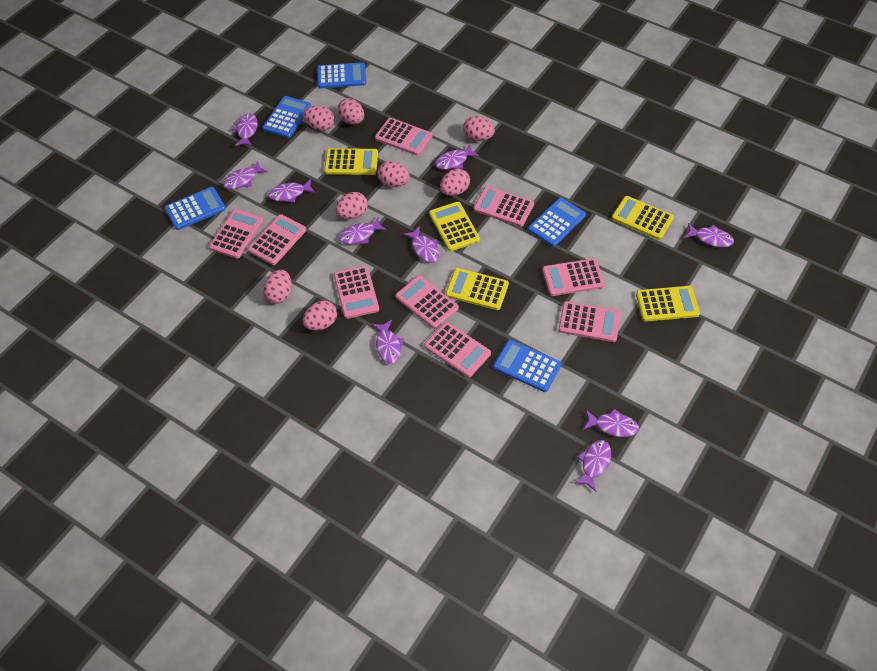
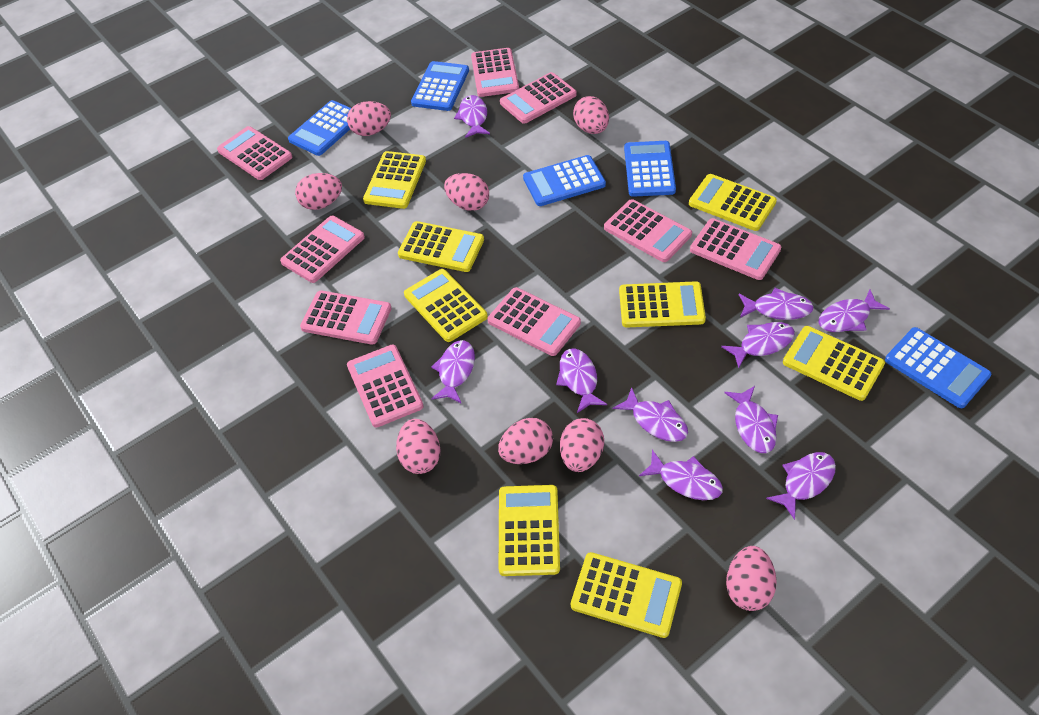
yellow calculator: [324,148,378,175] [429,202,480,251] [446,268,509,310] [612,196,674,240] [636,286,700,322] = 5 -> [363,151,426,209] [398,221,484,272] [404,269,488,342] [499,485,560,576] [571,552,682,638] [619,281,706,327] [689,174,777,231] [783,326,885,401] = 8

